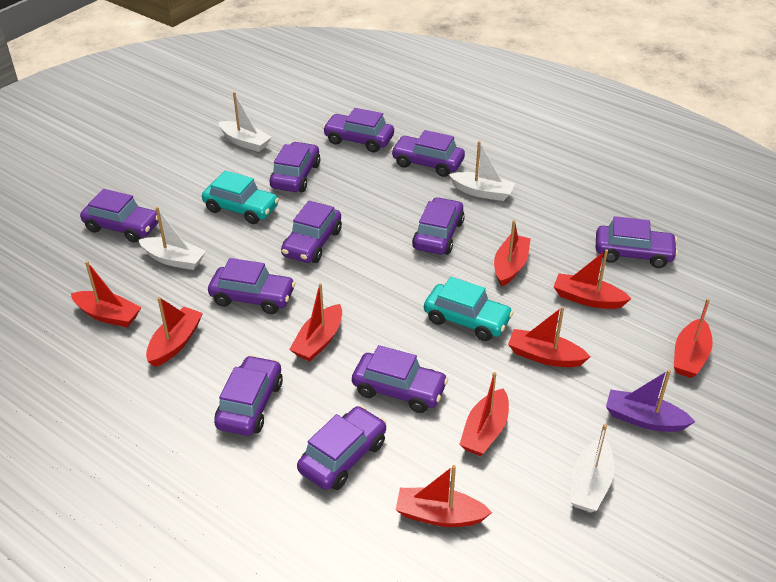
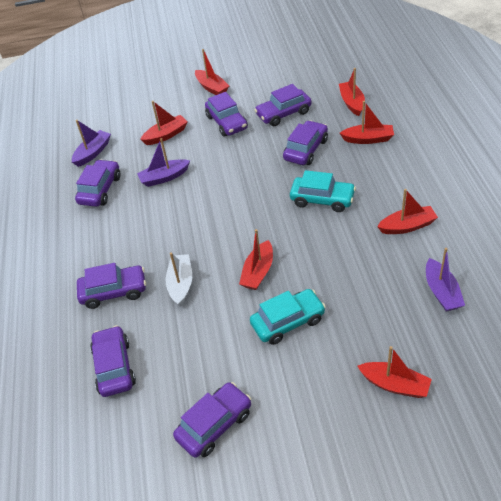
purple boat: [606,370,695,432] = 1 -> [72,120,111,167] [137,138,190,187] [426,248,465,312] = 3
purple car: [80,189,159,243] [208,258,296,314] [214,355,283,436] [270,142,320,192] [281,201,342,263] [297,406,386,490] [323,108,394,153] [352,345,448,413] [391,130,465,177] [412,197,465,255] [596,216,678,268] = 11 -> [75,159,120,207] [77,263,146,309] [90,325,136,397] [173,382,251,458] [205,92,248,137] [254,84,312,126] [283,120,328,165] = 7
red boat: [71,261,141,327] [146,297,203,367] [289,283,342,361] [396,465,492,527] [459,372,509,456] [494,220,531,287] [508,306,590,367] [554,249,631,309] [674,298,713,378] = 9 -> [140,101,188,145] [195,49,229,95] [239,229,273,290] [339,68,365,116] [340,101,394,144] [357,346,432,398] [377,189,438,234] = 7
white boat: [139,207,206,270] [219,92,272,152] [449,141,515,201] [570,424,614,512] = 4 -> [166,252,192,306] = 1

